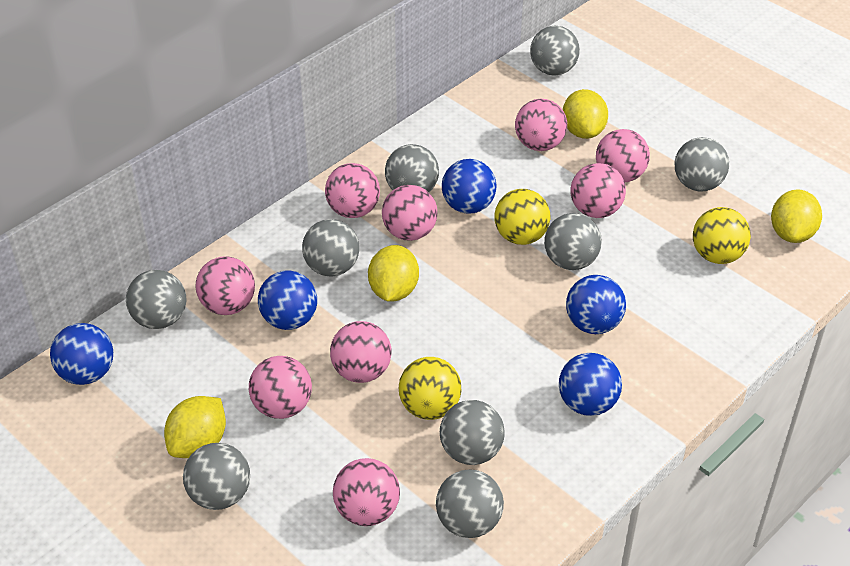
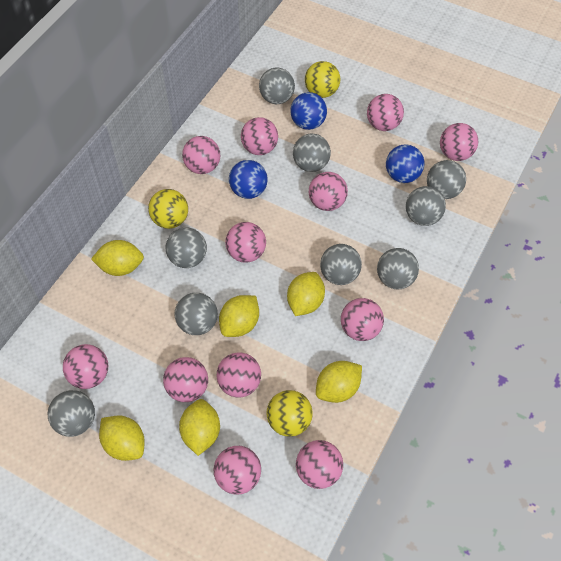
blue ball: [50,323,113,385] [258,271,317,330] [442,159,496,214] [559,353,622,416] [566,275,626,334] = 5 -> [229,160,268,199] [290,92,327,130] [386,144,424,183] = 3
pink ball: [196,256,255,315] [249,356,312,419] [325,163,380,218] [330,321,392,383] [333,458,400,526] [382,185,438,241] [515,99,567,151] [570,163,626,218] [596,129,650,182] = 9 -> [63,344,108,389] [163,357,208,402] [182,136,220,174] [214,446,261,495] [217,352,261,398] [225,222,266,263] [241,117,278,155] [296,440,343,489] [309,172,348,211] [341,298,384,341] [367,94,404,131] [440,123,478,161] = 12
yellow lemon: [164,396,226,458] [368,245,419,301] [563,89,608,139] [771,189,822,243] = 4 -> [91,240,144,276] [99,415,145,461] [179,399,220,456] [219,295,259,337] [287,272,325,316] [316,361,362,403] = 6

